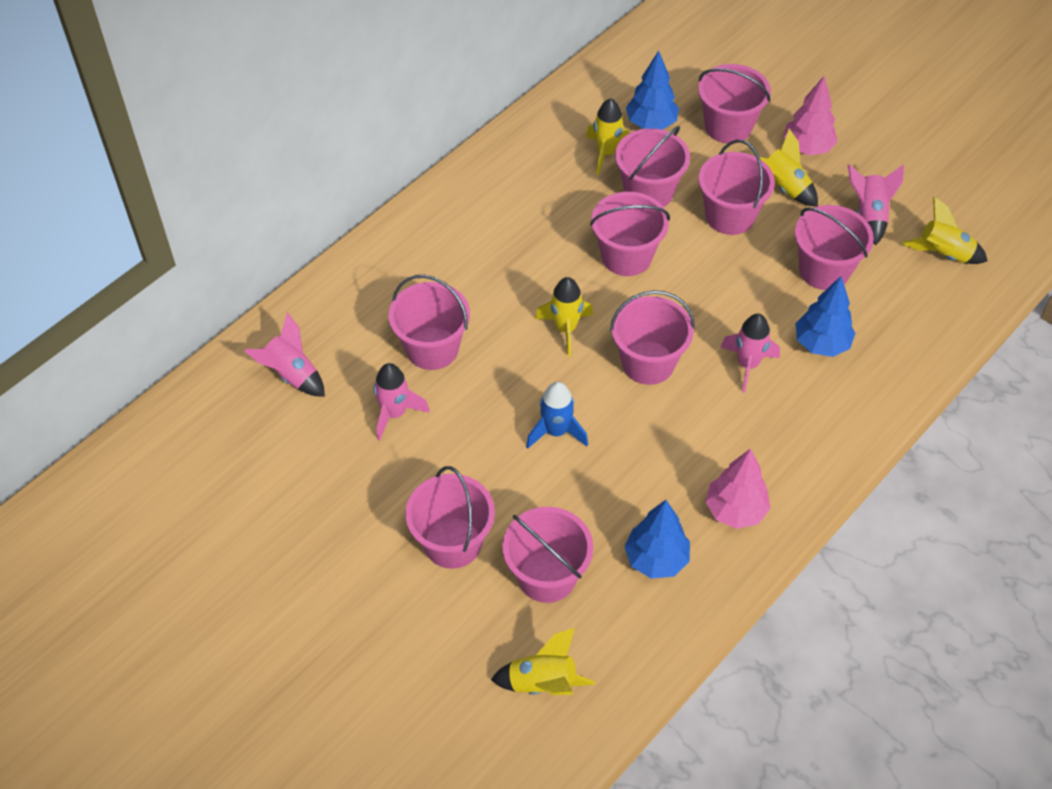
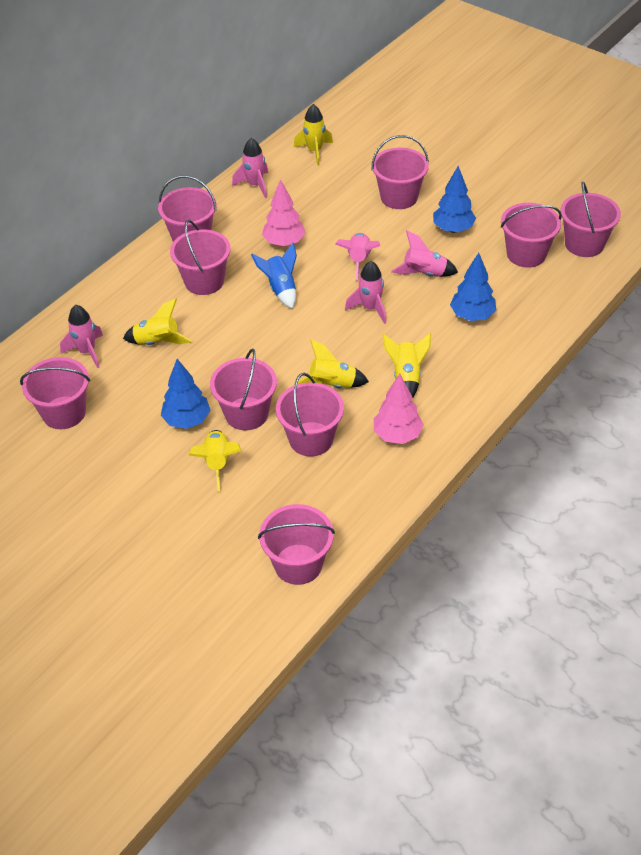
pink rocket: [244,313,325,397] [374,363,430,441] [720,314,780,393] [848,164,904,245] = 4 -> [60,305,103,368] [232,138,268,198] [336,233,380,281] [345,261,386,324] [391,230,458,277] = 5

